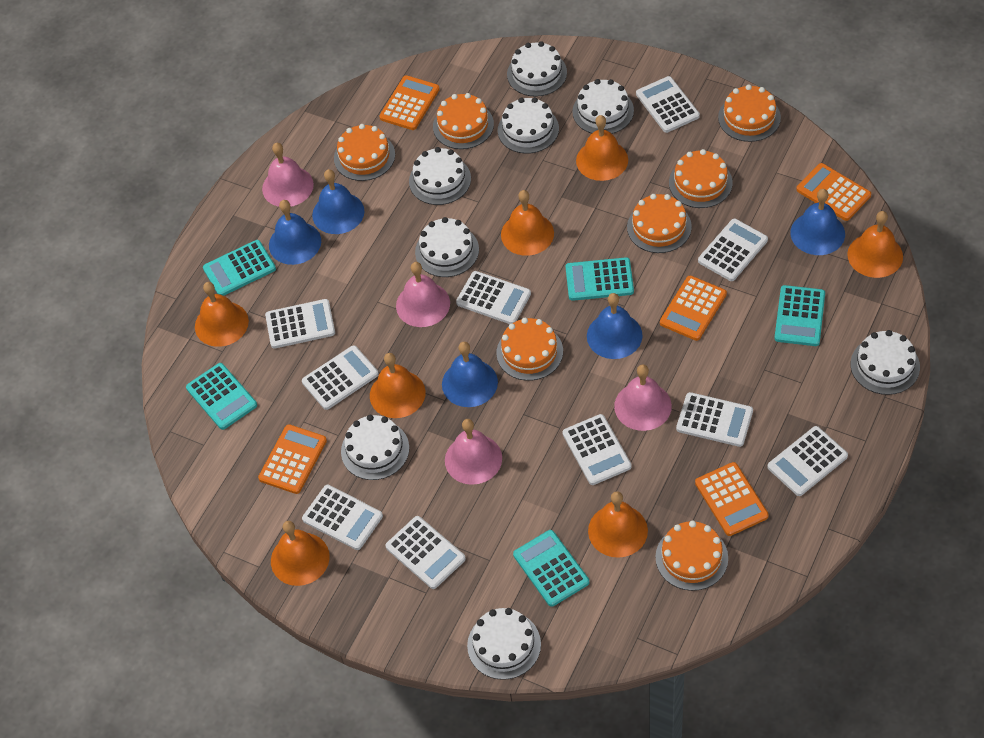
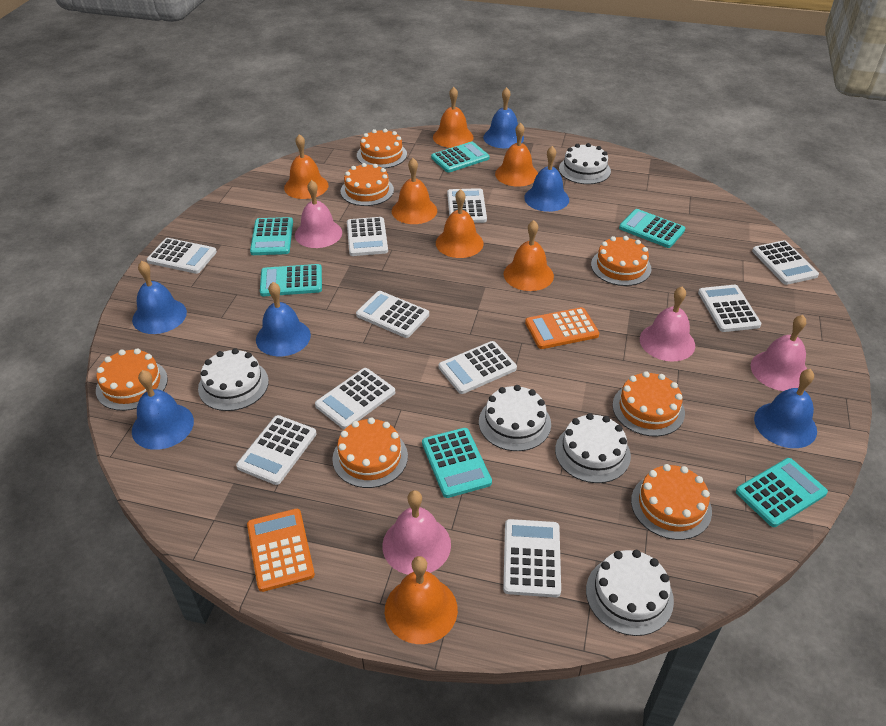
blue bell: [269,200,321,265] [312,169,364,234] [442,342,498,407] [587,293,642,359] [790,189,845,255] = 5 -> [132,261,187,334] [132,370,194,450] [256,282,311,356] [483,87,524,148] [524,146,569,212] [754,369,817,448] = 6
orange calculator: [258,424,327,494] [379,75,440,130] [660,276,727,341] [695,462,769,536] [796,163,871,221] = 5 -> [247,509,315,592] [525,307,599,349] = 2
turquoise calculator: [186,363,257,430] [203,240,276,296] [513,530,589,607] [565,257,634,301] [774,285,825,346] = 5 -> [250,217,293,255] [260,264,322,296] [422,428,492,498] [431,142,490,173] [619,209,685,248] [736,458,828,527] = 6
white cake: [341,415,409,480] [409,147,471,205] [415,217,479,277] [467,608,541,680] [498,97,559,154] [507,41,567,97] [572,79,634,134] [851,330,920,395] = 8 -> [198,348,269,411] [479,385,551,451] [555,413,631,483] [559,143,611,184] [586,550,674,636] = 5

